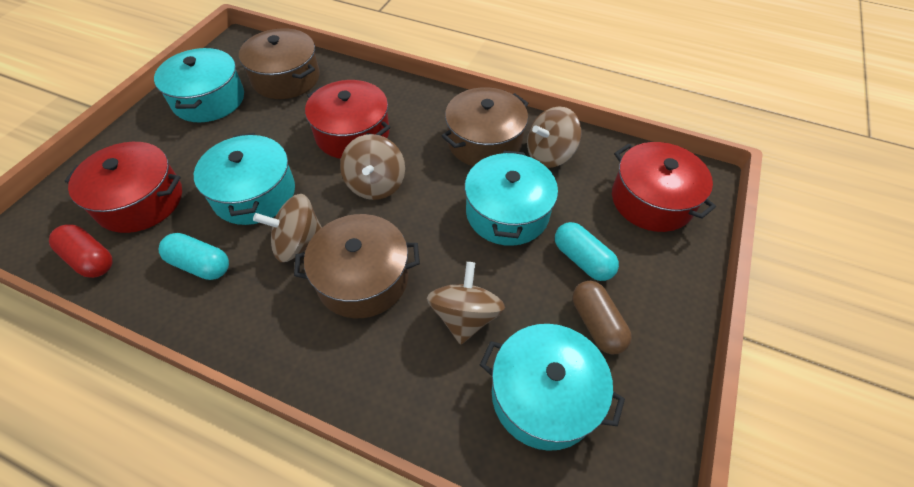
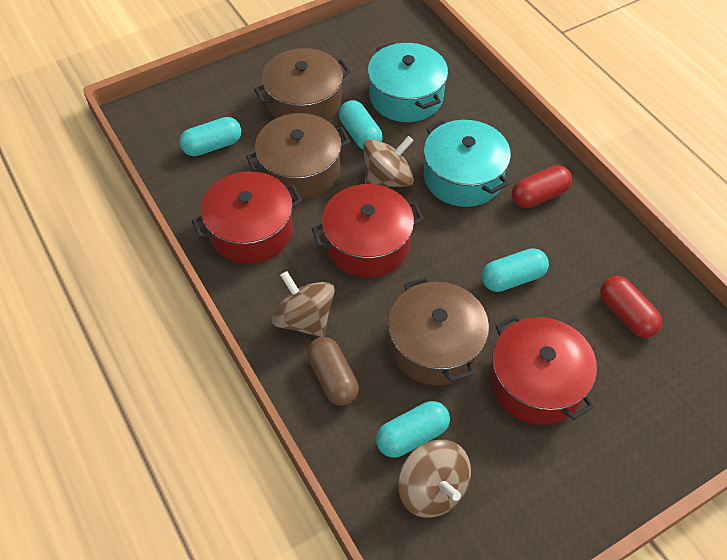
brown spinning top: [253,194,322,262] [340,134,405,200] [427,262,505,345] [527,106,582,168] = 4 -> [272,271,335,337] [363,136,414,187] [398,440,471,518] = 3
red capsule: [49,224,113,278] = 1 -> [512,165,572,208] [600,276,662,338] = 2
turquoise capsule: [158,233,229,280] [555,222,619,281] = 2 -> [179,117,241,156] [339,100,383,150] [376,401,450,457] [482,248,549,292] = 4
turquoise pot: [154,48,244,122] [194,133,295,225] [465,150,558,246] [480,324,625,451] = 4 -> [368,42,448,122] [424,120,511,207] = 2

